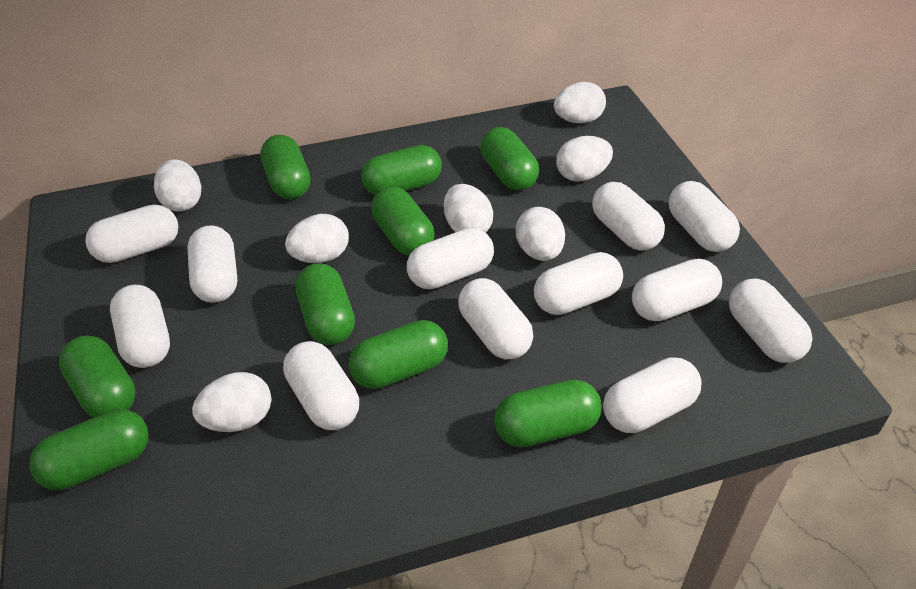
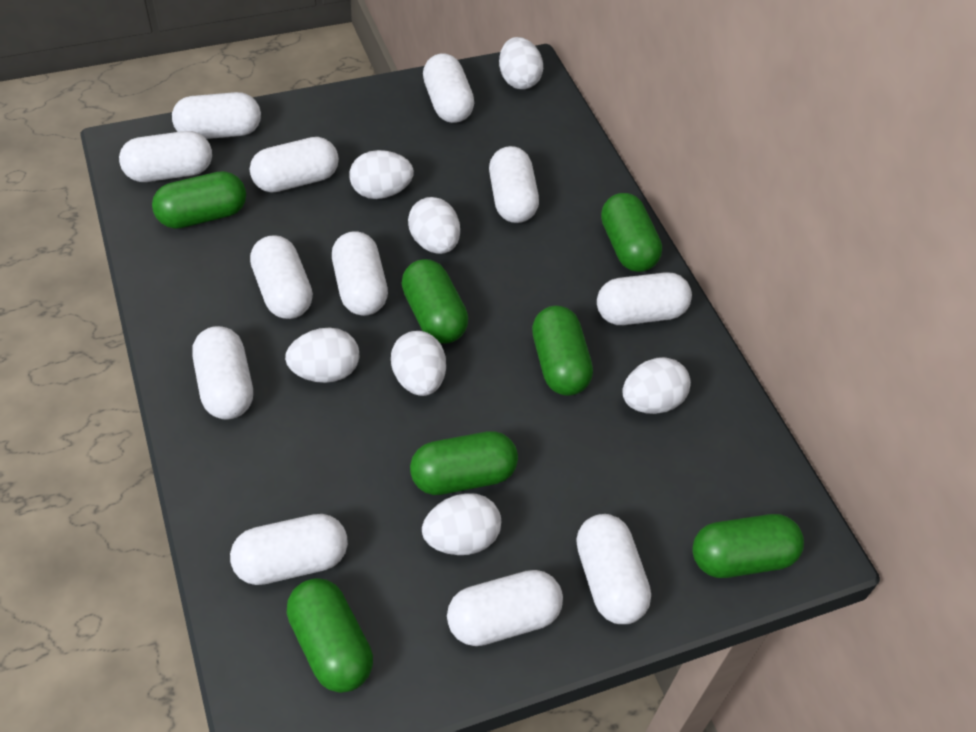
green capsule: [29,409,149,490] [59,335,136,417] [261,135,310,200] [296,263,355,345] [348,320,448,389] [361,145,442,195] [371,187,434,256] [480,127,539,191] [494,379,602,447] = 9 -> [152,171,246,229] [287,578,373,693] [401,259,468,344] [410,431,518,495] [532,306,593,396] [601,193,662,272] [692,514,804,578] = 7

